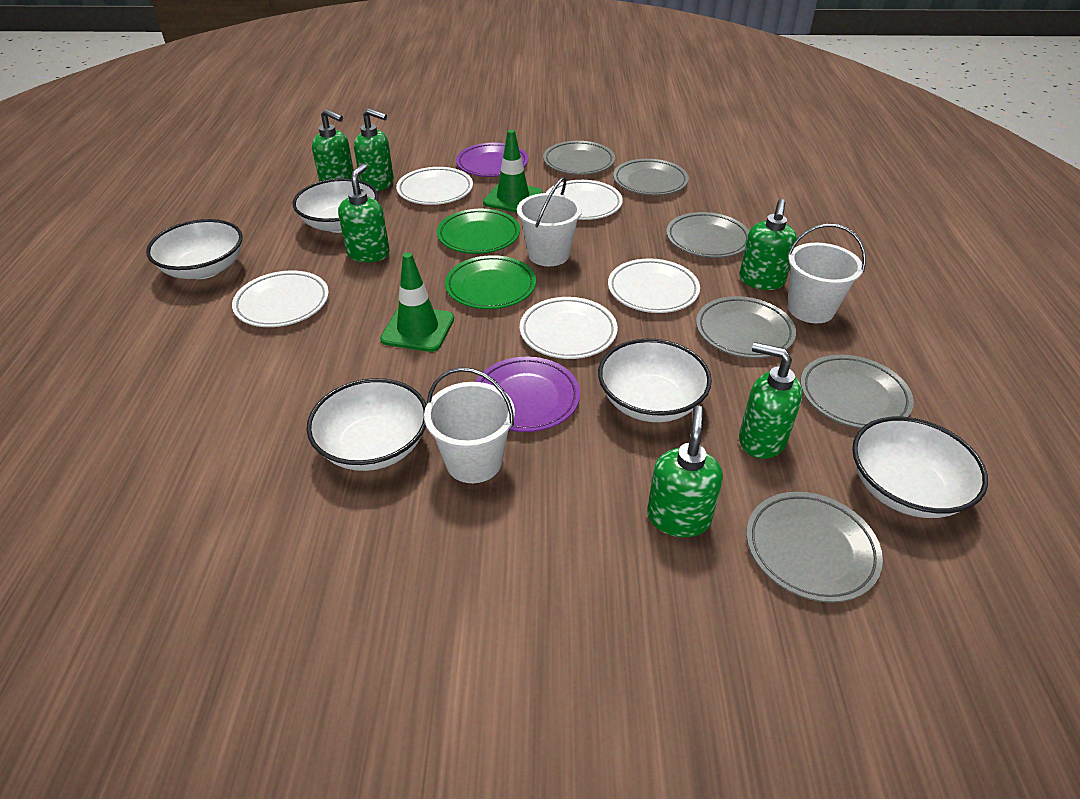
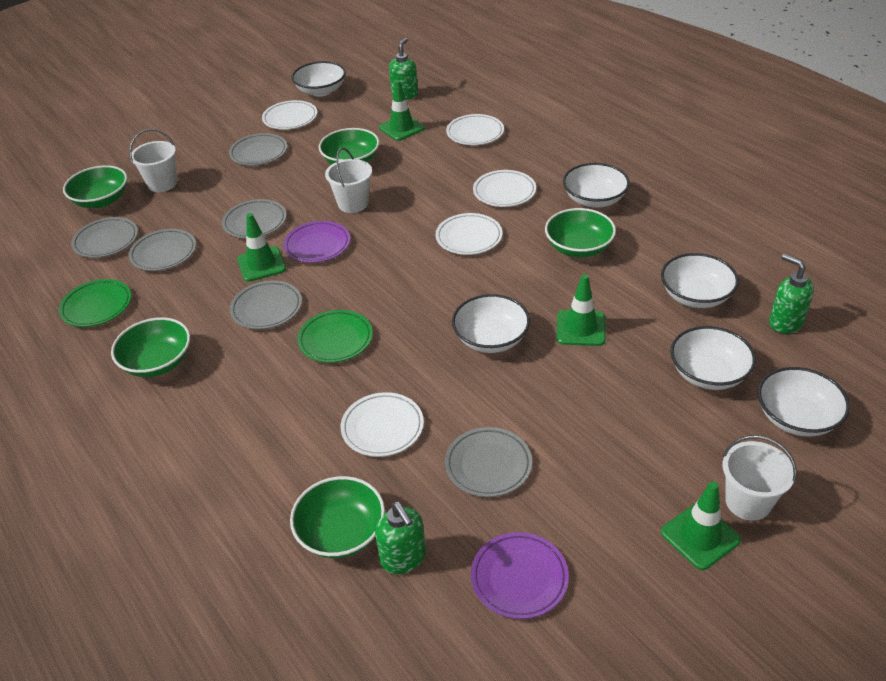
green bowl: none = 0 -> [63,165,127,208] [111,317,190,377] [290,476,385,558] [319,128,379,164] [545,208,616,257] = 5
green soap dispenser: [312,109,354,182] [338,164,390,262] [354,108,394,191] [647,406,723,537] [739,199,797,290] [739,342,802,459] = 6 -> [375,501,426,574] [389,38,418,100] [769,254,814,334] = 3
green traffic cone: [380,252,454,352] [483,130,542,213] = 2 -> [237,213,286,282] [379,80,425,141] [557,274,606,346] [661,481,741,570] = 4
white bowl: [146,219,243,279] [293,178,378,233] [307,378,427,471] [598,339,712,422] [852,417,988,518] = 5 -> [292,61,346,97] [452,294,530,353] [563,163,630,208] [661,253,739,308] [670,326,756,390] [758,367,850,437] = 6

